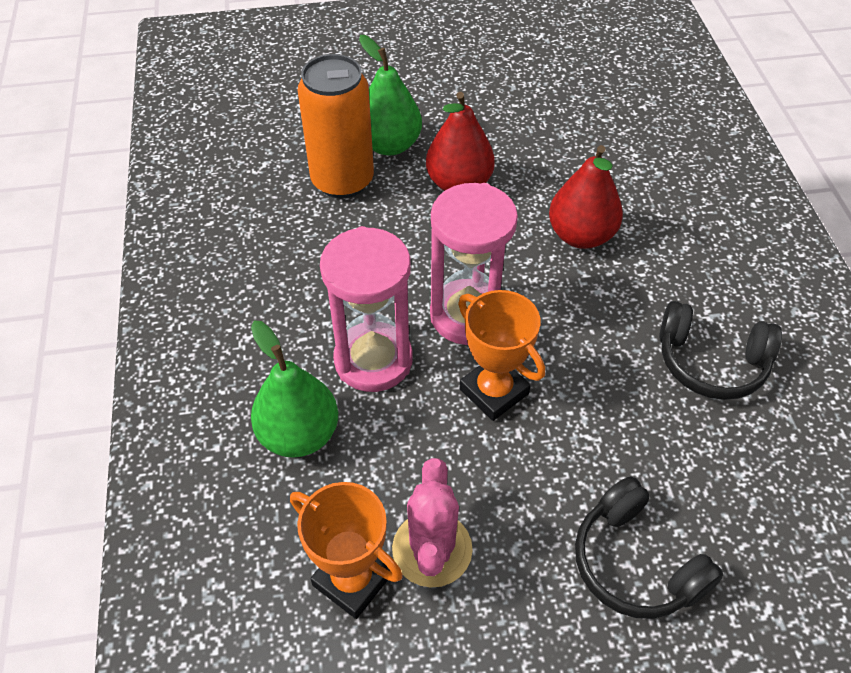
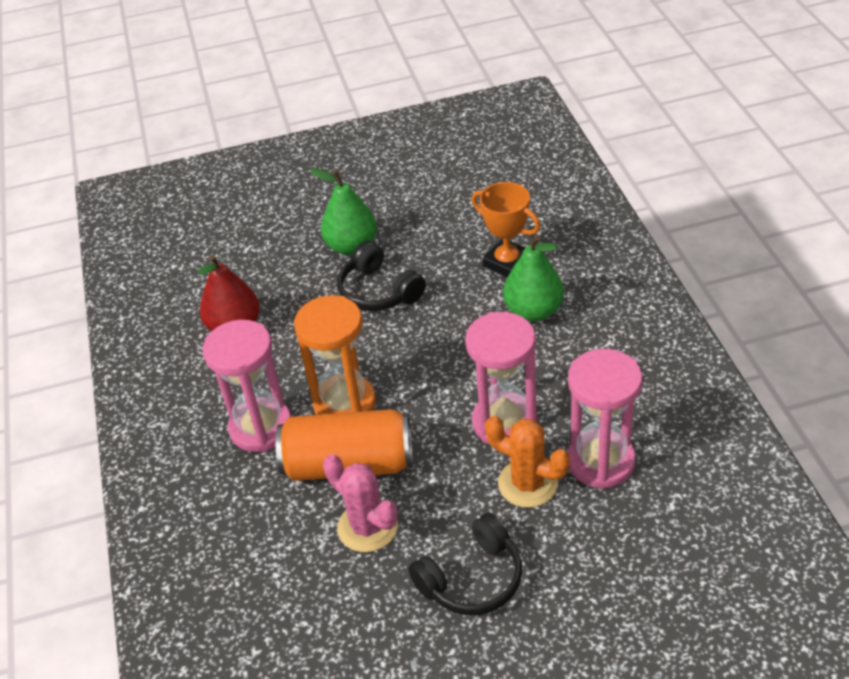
orange cactus: none = 0 -> [485,416,570,508] = 1
orange hourglass: none = 0 -> [294,295,376,415] = 1
orange trophy: [290,482,403,619] [458,290,545,421] = 2 -> [472,182,540,277] = 1
pink hourglass: [320,226,413,392] [430,183,518,345] = 2 -> [203,320,291,452] [465,312,537,444] [567,349,642,489] = 3
red pear: [426,92,495,191] [549,145,623,249] = 2 -> [198,255,260,332] = 1

